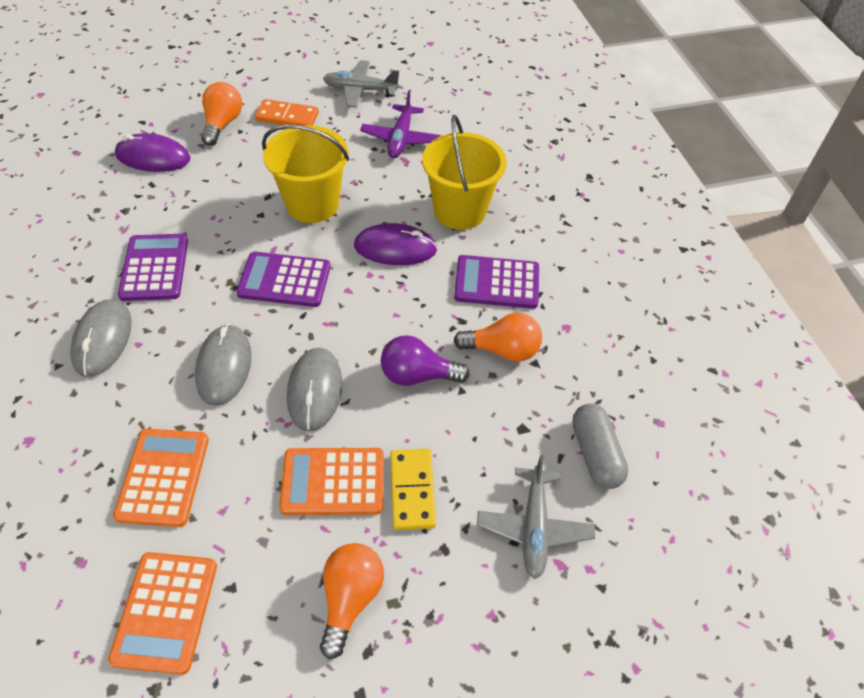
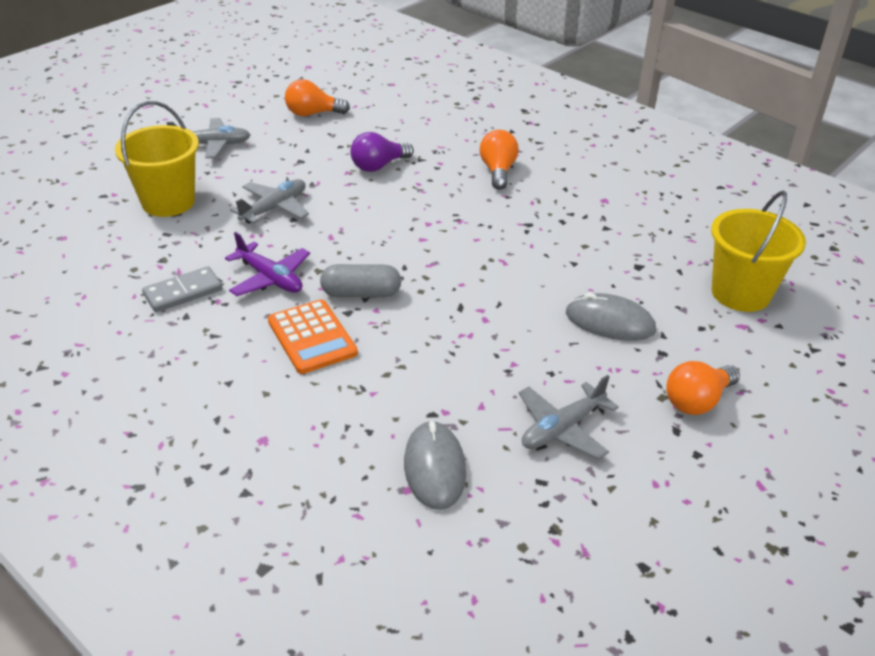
grey domino: none = 0 -> [142,266,223,312] = 1
grey mouse: [70,299,132,377] [195,324,252,406] [287,348,342,432] = 3 -> [404,420,466,510] [566,293,656,341] = 2
grey plane: [323,60,400,108] [477,455,595,579] = 2 -> [166,118,251,158] [230,179,309,224] [519,375,619,459] = 3
orange calculator: [108,552,217,675] [113,428,209,527] [279,448,384,515] = 3 -> [268,300,358,374] = 1
orange domino: [255,99,319,126] = 1 -> none = 0
purple calculator: [118,234,188,301] [236,252,331,307] [454,255,539,309] = 3 -> none = 0
purple mouse: [115,133,190,172] [354,223,437,265] = 2 -> none = 0
yellow domino: [390,449,436,530] = 1 -> none = 0

